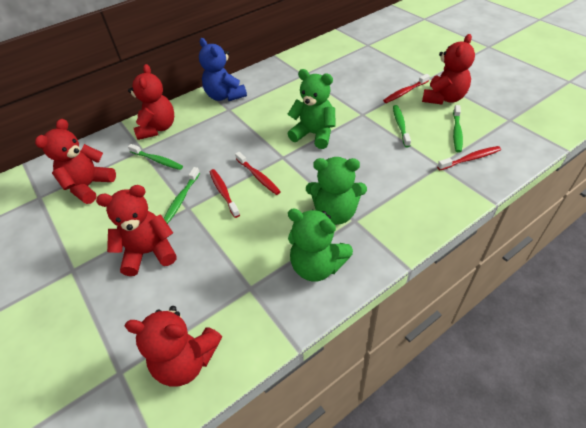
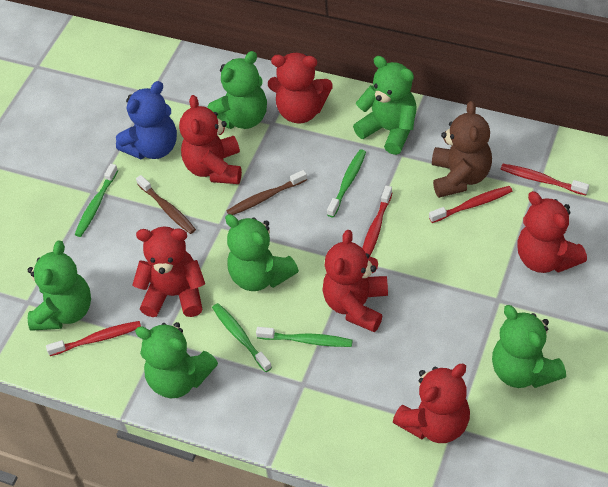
brown teddy bear: none = 0 -> [432,101,492,198] = 1
brown toothbrush: none = 0 -> [136,175,196,234] [227,170,307,215] = 2
green teddy bear: [287,69,336,149] [288,208,353,282] [306,157,367,225] = 3 -> [28,241,91,331] [135,322,218,398] [207,51,267,129] [225,214,299,291] [353,56,417,155] [492,305,566,388] = 6
red teddy bear: [35,119,116,204] [96,185,177,276] [125,306,222,387] [128,64,174,140] [422,34,475,105] = 5 -> [132,226,205,317] [179,95,242,184] [268,53,333,124] [323,230,388,332] [393,364,470,443] [517,191,587,273] = 6

